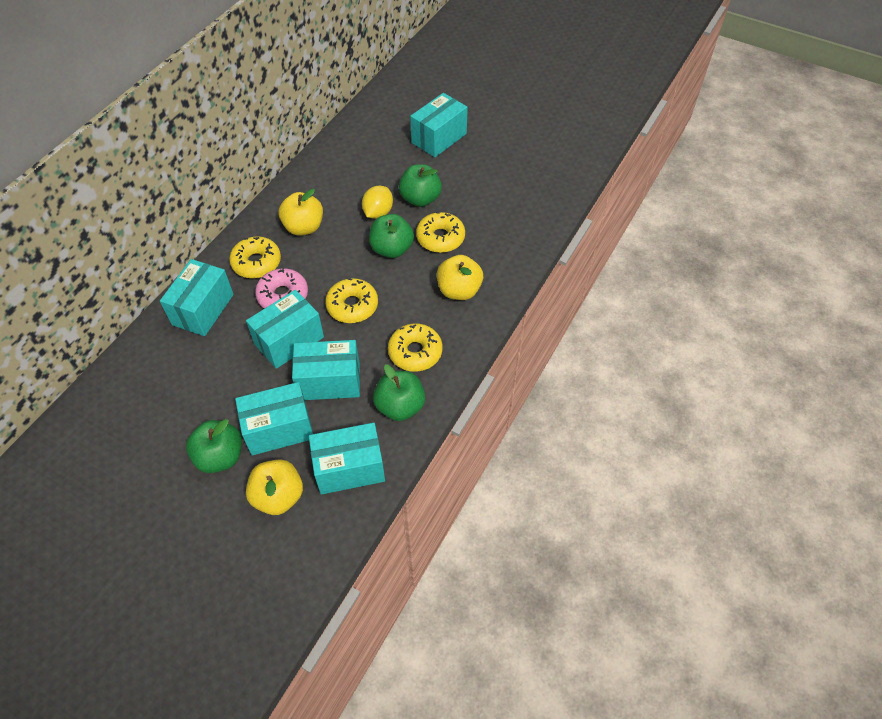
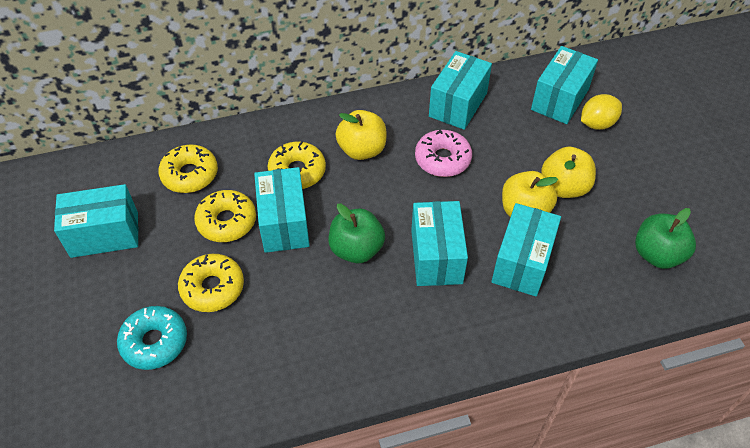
green apple: [186,419,242,473] [369,214,414,258] [373,364,425,421] [399,164,442,207] = 4 -> [329,204,385,263] [635,208,696,269] = 2
turquoise donut: none = 0 -> [117,306,187,370] = 1

